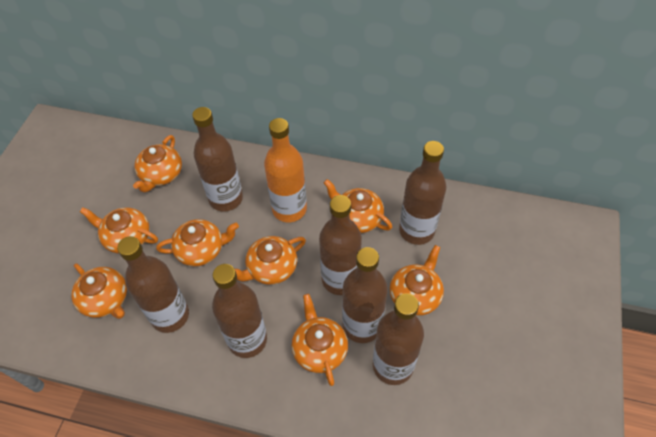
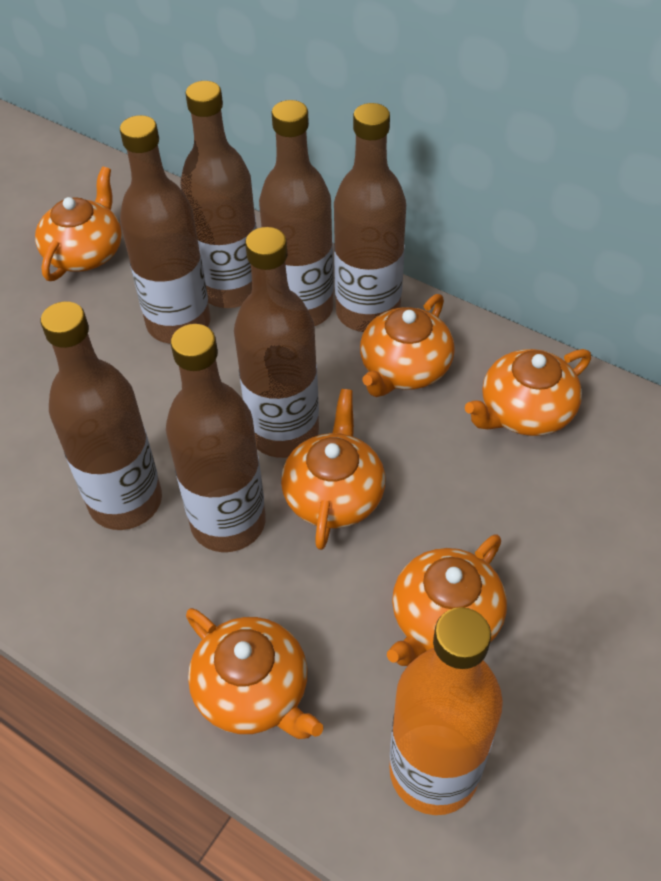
orange teapot: [71,263,127,319] [80,207,158,254] [133,135,182,192] [156,219,239,266] [235,236,306,285] [292,294,348,386] [323,179,392,233] [390,245,444,316] = 8 -> [35,167,122,281] [186,608,324,739] [281,389,385,550] [360,294,455,397] [387,534,507,666] [465,349,591,436] = 6

